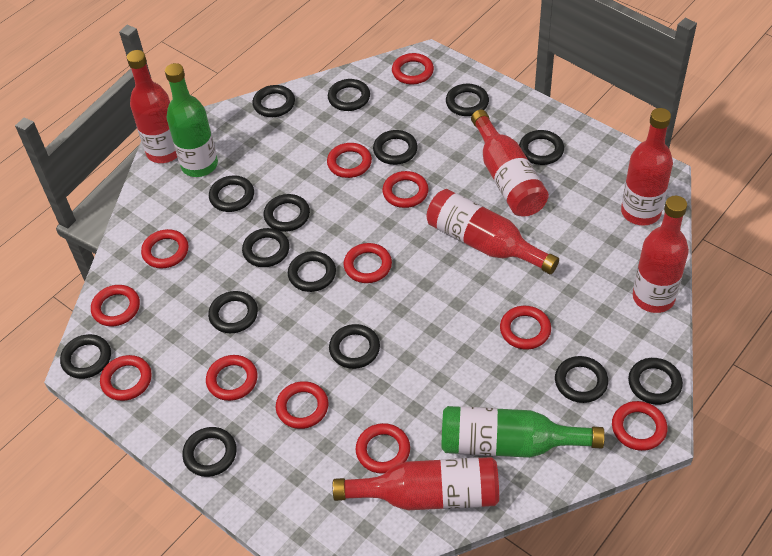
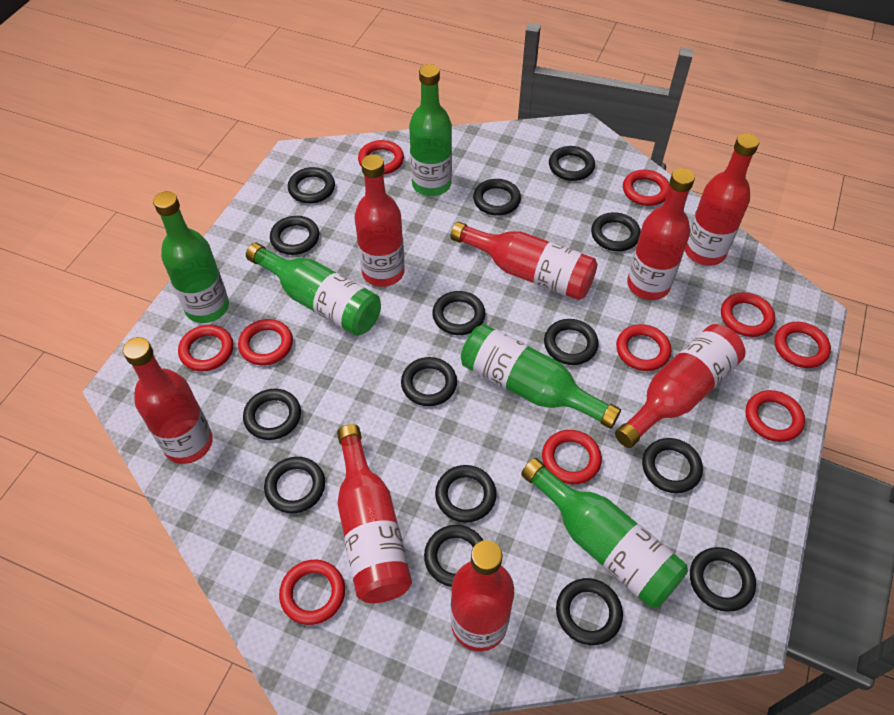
green bottle: [165,63,218,177] [441,406,605,458] = 2 -> [153,191,229,323] [246,243,381,336] [409,64,452,196] [461,324,621,429] [521,458,688,608] = 5
red bottle: [127,50,177,163] [333,457,499,510] [427,189,559,274] [471,110,549,216] [621,108,673,226] [633,196,689,313] = 6 -> [123,337,213,464] [337,424,412,603] [354,154,405,287] [451,222,597,300] [451,540,514,652] [615,324,746,448] [627,168,695,300] [685,133,759,266] = 8
red ring: [91,285,140,326] [100,355,152,401] [141,229,189,269] [206,355,257,401] [276,381,329,429] [327,143,372,178] [344,243,392,283] [356,423,410,474] [382,171,429,208] [392,53,434,84] [500,306,551,350] [612,401,668,451] = 12 -> [178,325,233,371] [238,319,293,365] [279,560,345,625] [358,140,404,175] [542,430,602,484] [616,324,671,371] [623,170,670,206] [721,292,775,337] [746,390,805,442] [774,322,831,368] = 10

